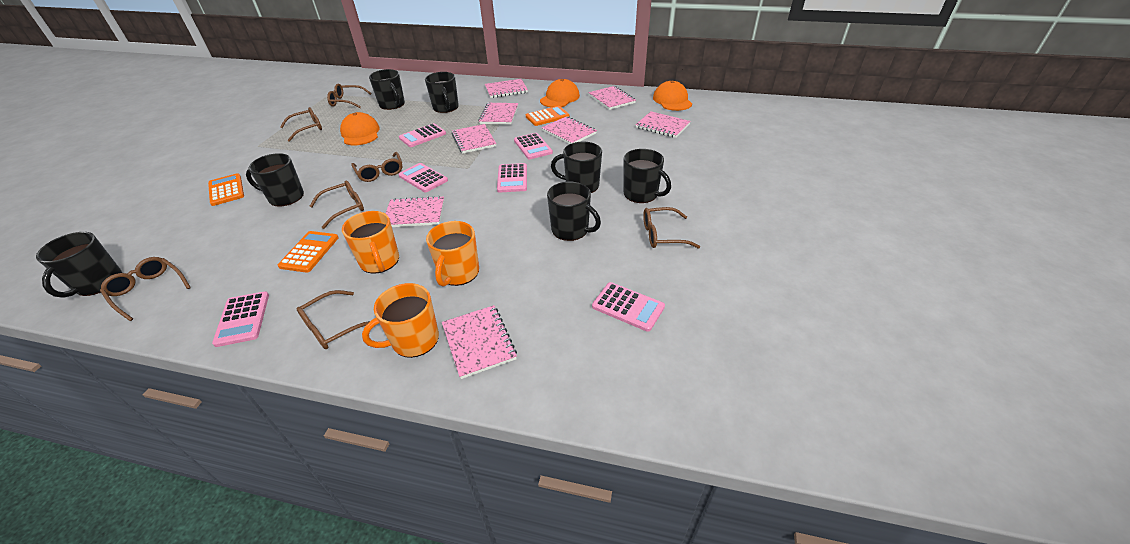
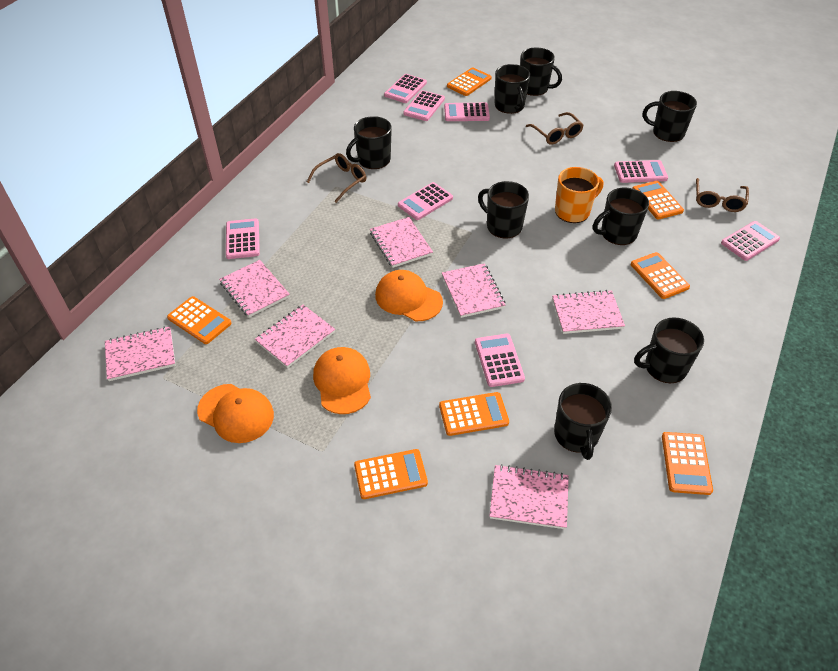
black mug: [36,232,122,298] [246,153,304,207] [369,69,405,110] [425,72,459,113] [547,182,601,241] [551,142,602,193] [624,149,671,203] = 7 -> [346,116,392,169] [478,181,529,239] [495,64,530,114] [520,47,562,96] [554,383,612,460] [593,187,649,245] [634,317,704,383] [643,91,697,142] = 8
brown glasses: [100,257,191,321] [280,107,322,142] [297,290,370,349] [310,180,364,229] [327,84,372,108] [351,152,402,182] [643,207,700,249] = 7 -> [307,153,366,203] [526,112,584,145] [696,178,749,212] = 3
orange calculator: [208,173,244,206] [278,231,339,273] [526,106,570,126] = 3 -> [167,296,232,344] [354,449,428,499] [439,392,509,436] [447,67,492,96] [631,252,690,299] [632,181,684,219] [662,432,713,495] = 7
orange mug: [342,211,399,274] [362,283,439,358] [426,221,479,287] = 3 -> [555,167,603,223] = 1
pink calculator: [212,291,269,347] [398,163,448,192] [399,123,446,147] [497,163,527,193] [514,133,553,159] [592,282,665,332] = 6 -> [226,218,260,259] [384,74,427,103] [398,182,453,220] [403,90,445,121] [444,103,490,121] [475,334,525,387] [614,160,668,183] [721,221,780,261] = 8
pink notebook: [385,196,444,227] [442,305,517,379] [452,124,496,154] [478,103,518,125] [485,79,528,98] [542,116,597,144] [589,86,636,110] [636,111,691,138] = 8 -> [105,326,176,381] [219,260,290,317] [255,305,335,368] [370,217,433,268] [442,263,506,318] [490,464,569,529] [552,290,625,334] = 7

